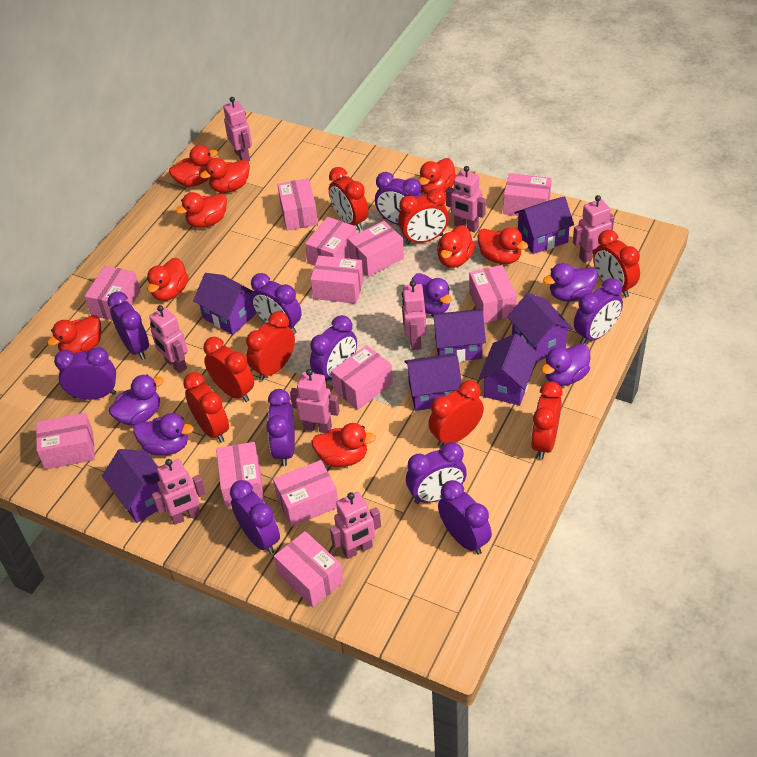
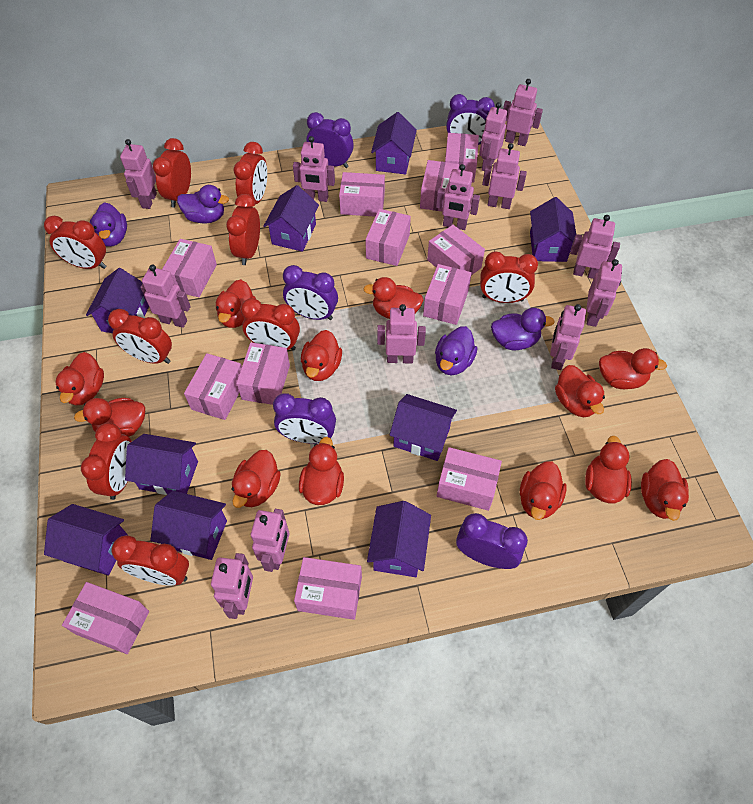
pink robot: [149,305,188,373] [152,459,206,525] [223,97,252,161] [290,369,340,433] [330,492,381,559] [402,281,426,350] [446,166,486,232] [573,195,614,263] = 8 -> [120,139,157,209] [140,264,191,328] [211,553,253,619] [251,509,289,572] [293,136,335,202] [377,304,426,364] [436,164,480,230] [479,102,507,171] [482,143,527,209] [503,79,543,146] [550,304,586,370] [570,215,620,279] [586,259,622,327] = 13
purple clock: [54,347,116,400] [107,291,149,360] [230,480,280,554] [251,273,302,334] [266,389,295,466] [310,315,357,382] [375,172,422,225] [406,442,467,504] [438,480,492,555] [574,278,623,344] = 10 -> [273,393,336,444] [283,265,338,320] [306,112,354,168] [446,94,495,145] [456,513,528,569] = 5
purple duck: [109,374,164,426] [134,413,194,455] [411,273,452,314] [541,344,590,386] [543,263,598,302] = 5 -> [90,202,127,247] [177,185,229,224] [435,326,478,375] [491,308,555,350] = 4
purple house: [102,449,165,523] [193,273,256,335] [404,353,462,411] [431,309,486,362] [479,333,538,405] [507,293,573,362] [514,196,574,254] = 7 -> [44,504,129,576] [86,268,149,333] [125,434,198,495] [150,491,227,560] [264,185,319,252] [367,501,431,577] [371,112,417,174] [390,394,457,461] [530,197,576,262] = 9
red clock: [183,372,229,443] [204,337,254,402] [246,311,295,381] [329,167,368,231] [398,188,449,245] [428,380,484,447] [531,381,563,459] [593,230,640,298] = 8 -> [44,216,106,269] [81,423,132,500] [108,309,172,364] [112,535,189,586] [153,138,191,207] [226,194,260,265] [234,142,267,204] [241,298,300,351] [480,251,538,303] = 9
red duck: [47,315,101,354] [147,258,189,301] [169,145,218,187] [176,192,227,228] [200,158,250,193] [312,423,376,467] [419,158,456,195] [437,225,475,268] [477,227,528,264] = 9 -> [55,352,104,406] [74,398,145,437] [216,279,256,328] [232,450,281,508] [299,437,344,505] [301,330,342,381] [363,277,423,319] [520,461,567,520] [555,365,605,417] [585,436,632,504] [599,348,667,389] [641,459,689,521] = 12

